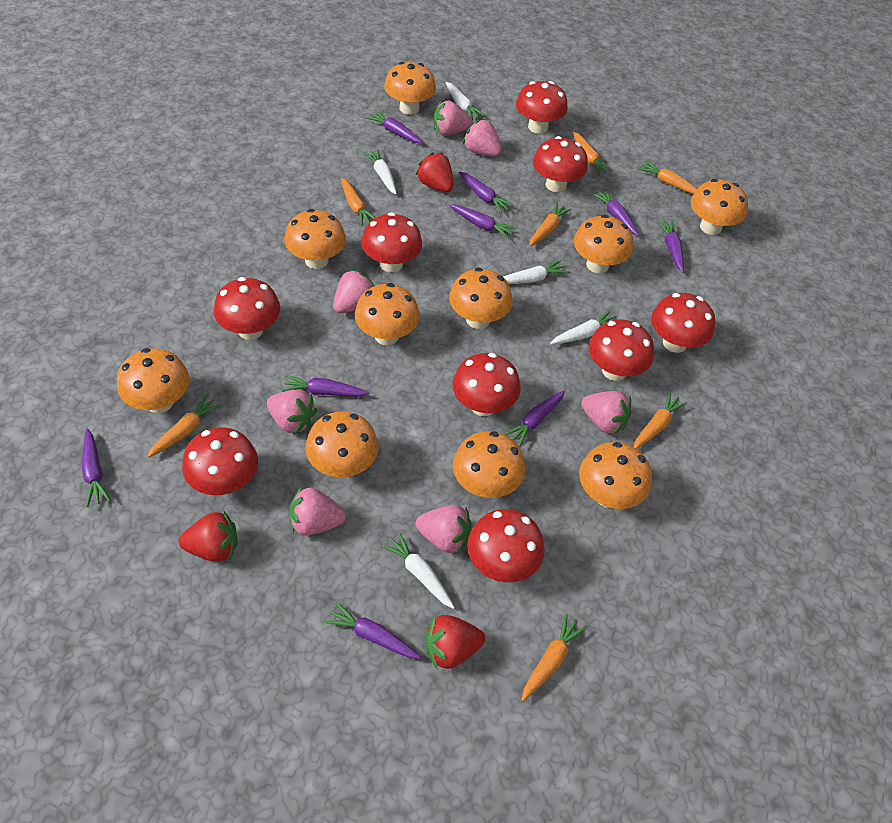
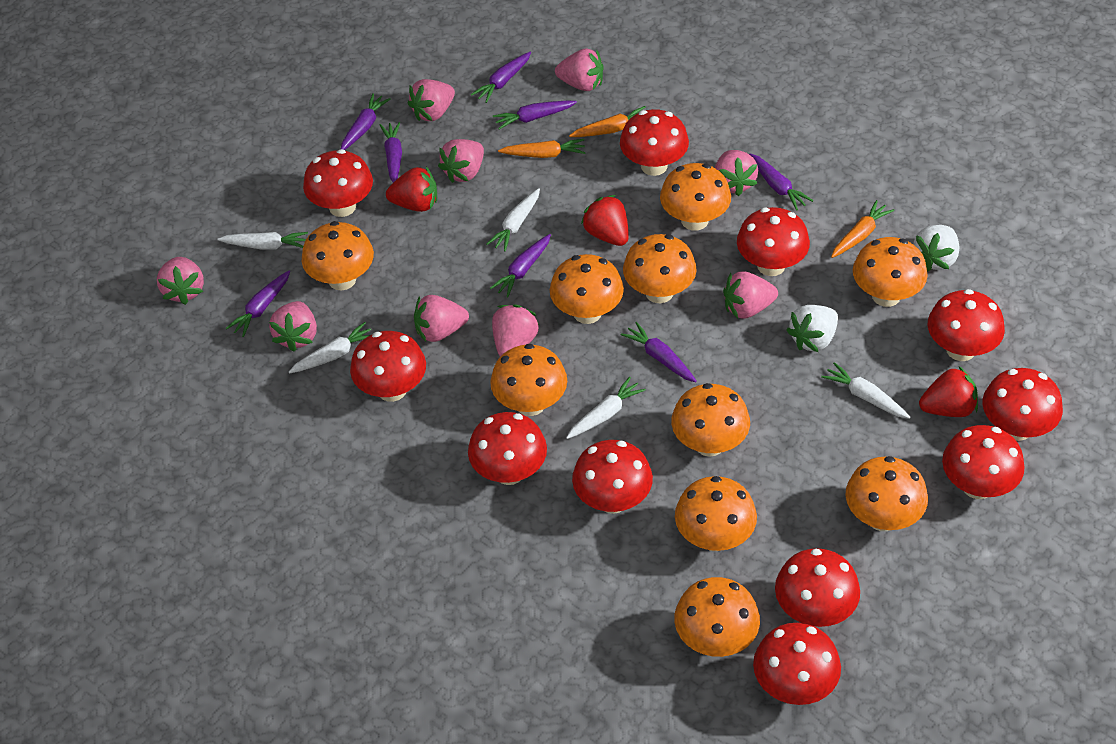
orange carrot: [147,394,222,458] [341,178,375,226] [521,614,587,701] [529,202,572,247] [573,132,613,175] [634,392,687,449] [638,161,697,194] = 7 -> [498,139,586,158] [569,106,646,137] [831,200,894,258] = 3
pink strawberry: [267,390,317,435] [289,487,346,536] [333,269,374,313] [416,505,471,554] [434,100,472,136] [463,119,502,156] [581,391,631,435] = 7 -> [157,257,204,305] [269,301,317,352] [408,79,455,121] [414,295,469,342] [438,139,484,183] [492,304,539,356] [555,49,603,91] [715,150,758,196] [723,272,778,319] = 9
purple carrot: [82,428,111,507] [282,375,370,397] [324,602,421,659] [366,110,423,143] [449,204,517,239] [459,171,514,213] [504,390,565,447] [592,189,639,236] [656,220,684,272] = 9 -> [225,271,290,337] [341,93,390,150] [380,122,402,183] [471,52,531,103] [490,234,551,297] [493,101,577,130] [620,322,697,382] [749,153,813,210] = 8
red mushroom: [182,427,258,495] [214,277,280,340] [361,212,422,272] [452,353,521,416] [467,509,545,582] [516,81,568,134] [533,136,588,192] [589,319,654,381] [651,293,715,353] = 9 -> [303,149,373,217] [350,331,426,402] [468,412,547,485] [572,440,653,514] [620,109,689,176] [737,207,810,276] [753,623,841,705] [775,548,860,627] [928,289,1005,361] [942,425,1025,499] [983,368,1063,441] = 11
white strawberry: none = 0 -> [786,305,838,352] [913,225,959,271] = 2

